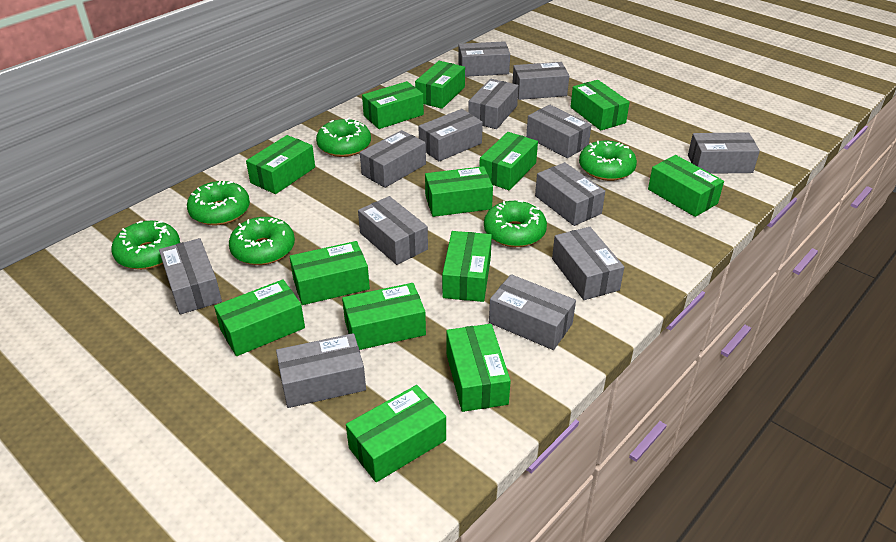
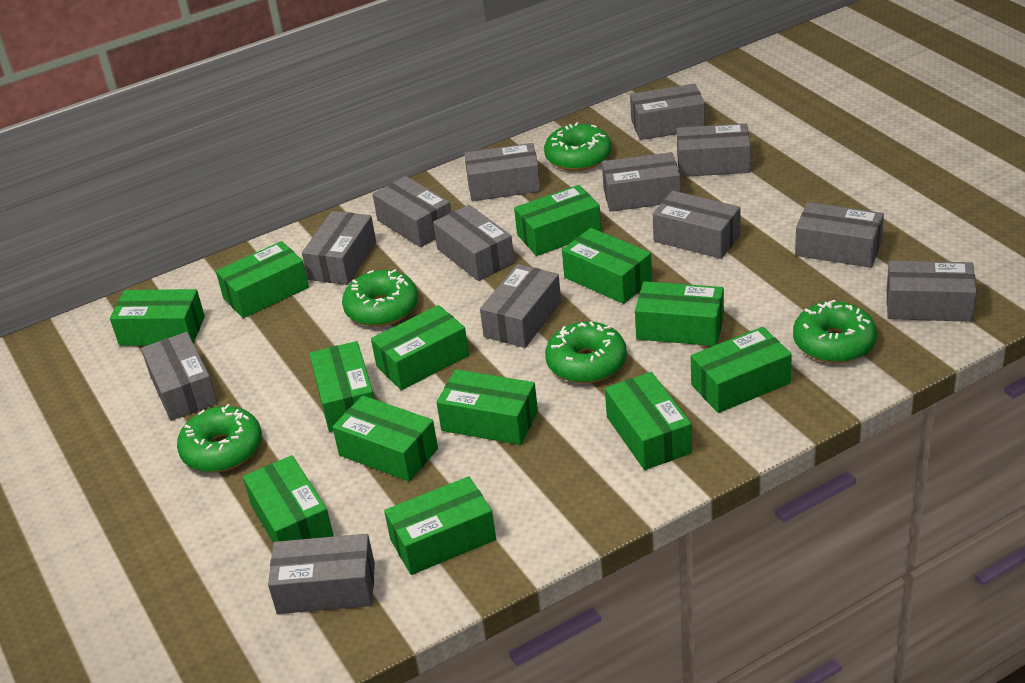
green donut: [111,220,180,270] [187,181,250,225] [229,217,295,265] [316,118,371,157] [484,200,547,247] [579,141,637,181] = 6 -> [177,404,262,472] [342,269,418,327] [544,122,612,171] [545,321,627,383] [793,300,877,363] = 5

